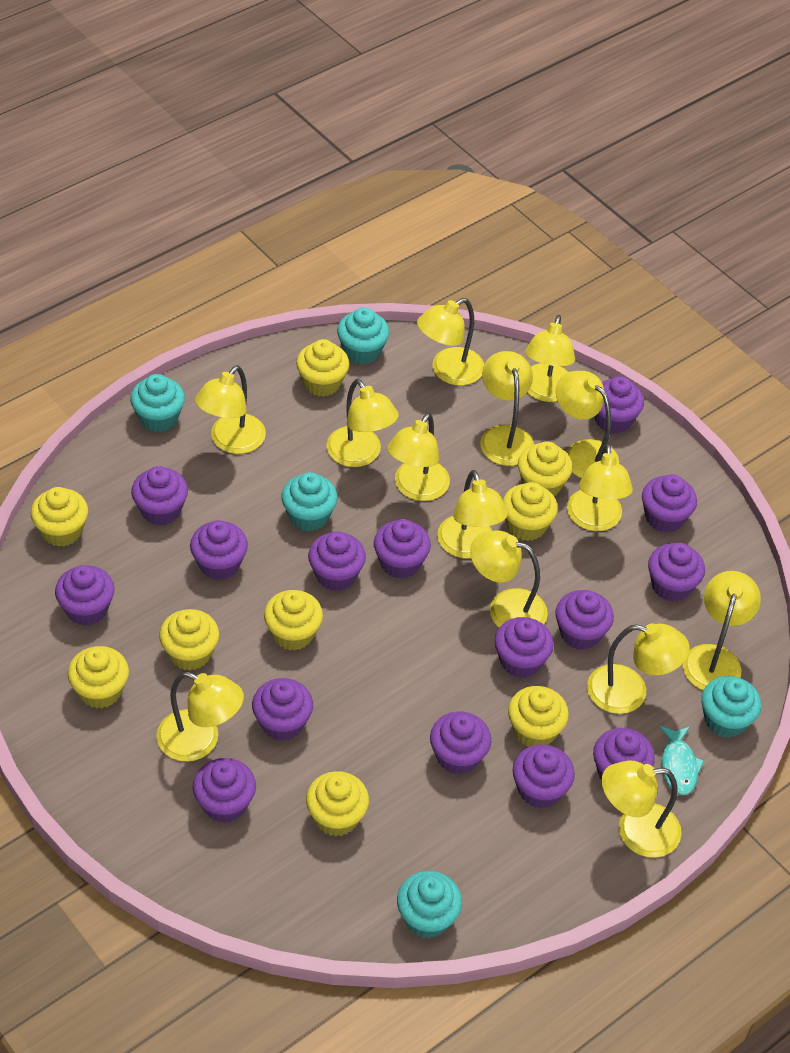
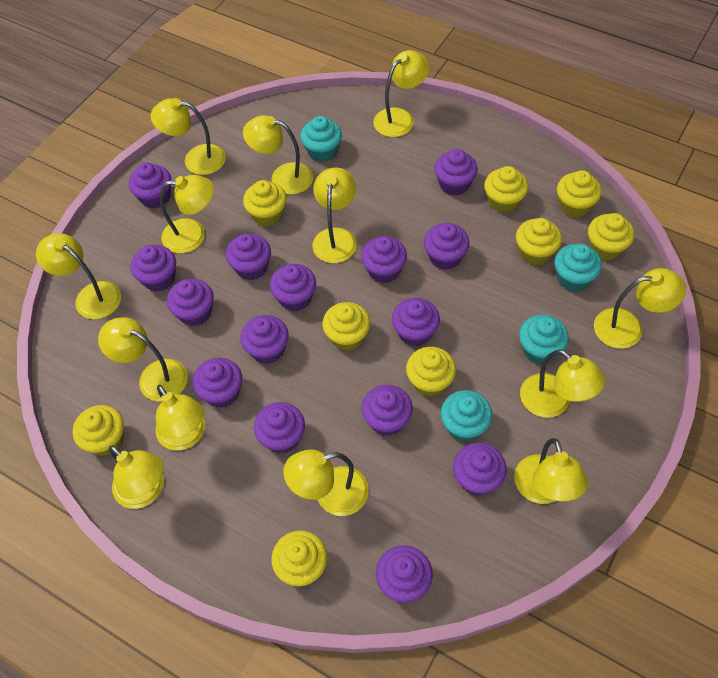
turquoise cupcake: [130,374,185,432] [281,472,338,531] [337,307,389,364] [397,871,462,938] [701,676,761,738] = 5 -> [300,116,342,162] [441,390,492,442] [519,315,569,364] [554,244,602,291] = 4
turquoise fish: [659,726,704,795] = 1 -> none = 0
yellow lamp: [156,672,244,762] [195,365,266,454] [326,379,399,467] [387,413,450,501] [417,298,484,386] [437,470,508,558] [470,531,548,628] [480,351,534,466] [525,315,575,402] [556,371,619,478] [567,443,633,531] [587,624,689,714] [602,761,681,858] [683,571,761,690] = 14 -> [36,233,121,319] [98,317,188,402] [109,445,164,509] [150,98,226,175] [155,385,206,450] [160,175,214,253] [243,115,313,195] [283,449,369,516] [312,167,357,263] [373,50,429,137] [514,438,588,504] [520,350,605,418] [594,268,686,349] = 13

